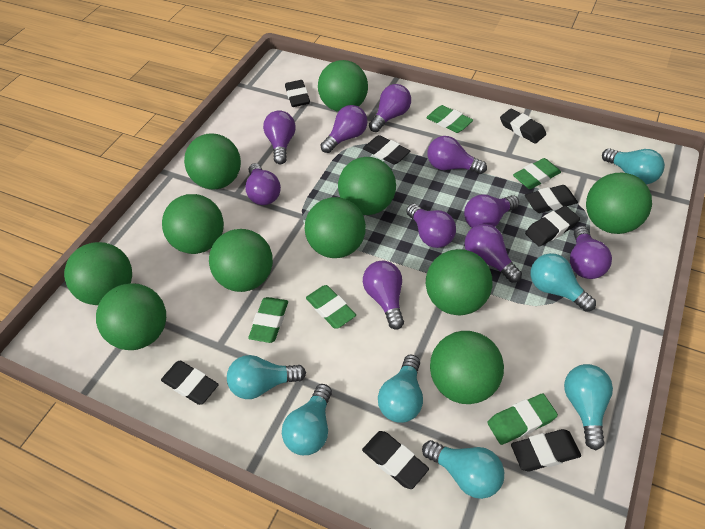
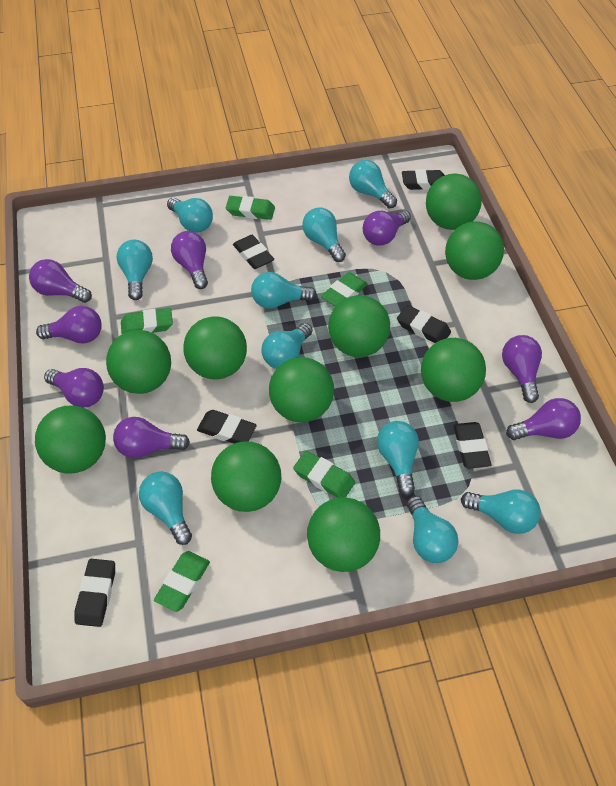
black eraser: [161,361,219,405] [285,80,310,107] [362,431,429,489] [363,135,410,165] [500,109,546,144] [511,429,581,471] [525,185,578,213] [525,206,580,247] = 8 -> [74,559,115,627] [197,410,257,444] [233,235,274,269] [397,305,451,343] [402,169,445,190] [453,422,491,469] = 6
green ball: [64,242,132,305] [96,283,166,350] [162,194,224,254] [184,133,241,190] [209,229,273,292] [305,197,366,258] [318,60,368,112] [338,157,396,215] [426,249,492,315] [430,331,504,404] [586,173,652,234] = 11 -> [35,405,106,474] [106,330,171,394] [183,316,247,380] [211,441,281,512] [269,357,334,422] [307,497,380,572] [328,295,390,357] [421,338,486,402] [426,173,482,230] [445,221,504,280] = 10
purple light bulb: [245,163,281,205] [263,110,296,164] [321,105,367,153] [363,261,404,330] [369,84,411,132] [406,204,456,248] [427,136,487,174] [464,194,519,228] [465,224,522,283] [570,226,612,279] = 10 -> [29,259,92,303] [36,306,102,344] [44,368,104,407] [113,417,190,458] [171,231,208,289] [363,210,411,245] [502,335,542,403] [506,398,581,440] = 8
turquoise light bulb: [227,355,306,399] [282,384,332,455] [378,354,423,423] [422,440,504,499] [531,253,596,312] [564,364,613,450] [602,148,665,184] = 7 -> [117,240,153,300] [139,472,192,545] [167,198,213,233] [251,272,316,309] [262,323,313,369] [302,208,346,262] [349,160,397,208] [377,421,419,496] [406,496,459,563] [461,490,541,534] = 10

